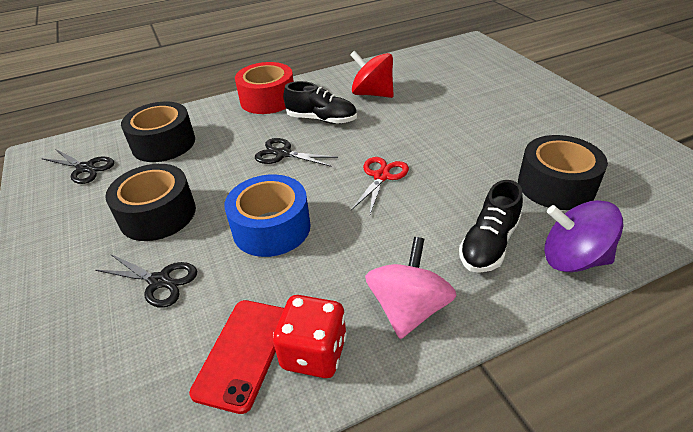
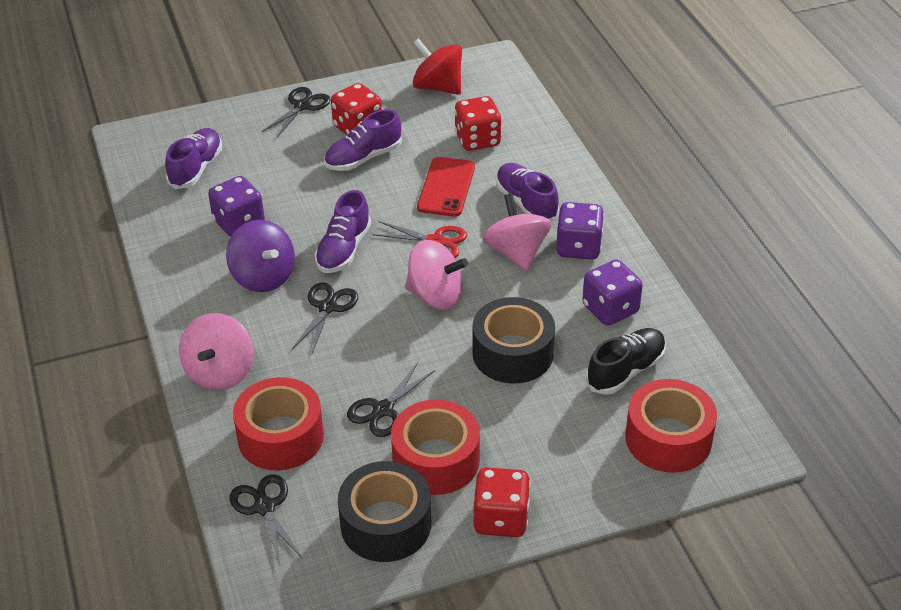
black scissors: [41,149,114,184] [95,254,197,308] [255,138,338,167] = 3 -> [230,474,303,566] [262,87,331,139] [292,282,358,353] [347,362,435,437] = 4
black shoe: [283,81,357,124] [459,180,523,273] = 2 -> [586,328,666,395] = 1
black tape: [105,164,196,241] [121,102,195,162] [518,135,608,210] = 3 -> [338,461,431,562] [472,297,555,383] = 2
blue tape: [224,174,311,257] = 1 -> none = 0
pink spinning top: [365,237,456,339] = 1 -> [179,313,253,390] [405,240,468,310] [482,193,552,271] = 3
purple dice: none = 0 -> [208,176,265,237] [556,202,604,260] [582,260,643,326] = 3
purple shoe: none = 0 -> [165,128,222,189] [315,190,371,273] [324,109,402,171] [496,163,559,222] = 4
red dice: [273,295,347,378] = 1 -> [331,83,382,135] [454,96,501,151] [473,467,531,537] = 3
red tape: [235,62,294,114] = 1 -> [233,377,324,470] [391,400,480,495] [625,379,717,473] = 3

